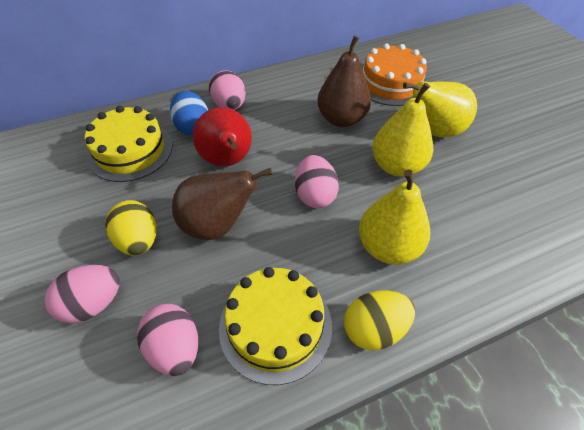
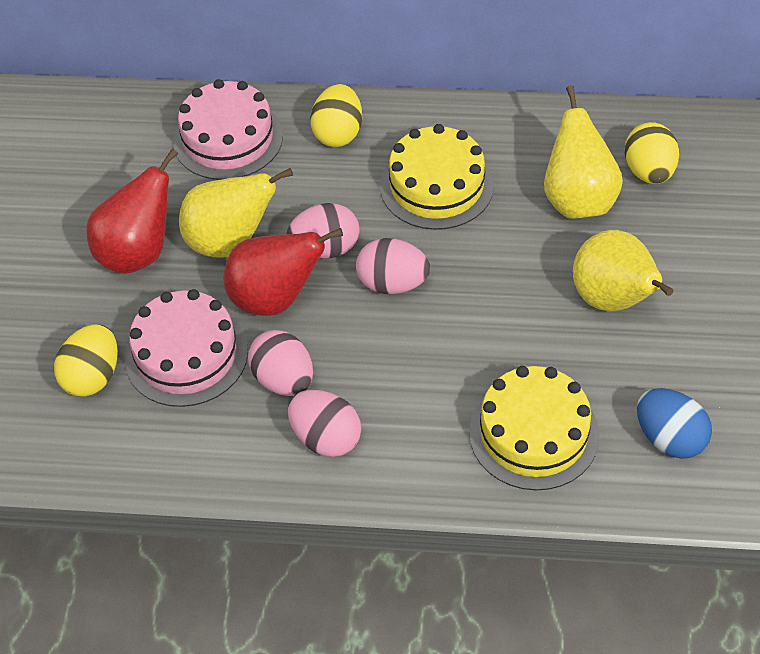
brown pear: [172,168,273,240] [317,35,371,127] = 2 -> none = 0
orange cake: [362,43,427,106] = 1 -> none = 0
pink cake: none = 0 -> [125,289,248,407] [173,79,283,180] = 2
red pear: [193,107,252,167] = 1 -> [86,148,178,274] [223,228,343,316] = 2
yellow egg: [105,200,157,256] [344,291,415,350] = 2 -> [54,324,118,397] [310,84,362,147] [625,122,679,184] = 3

